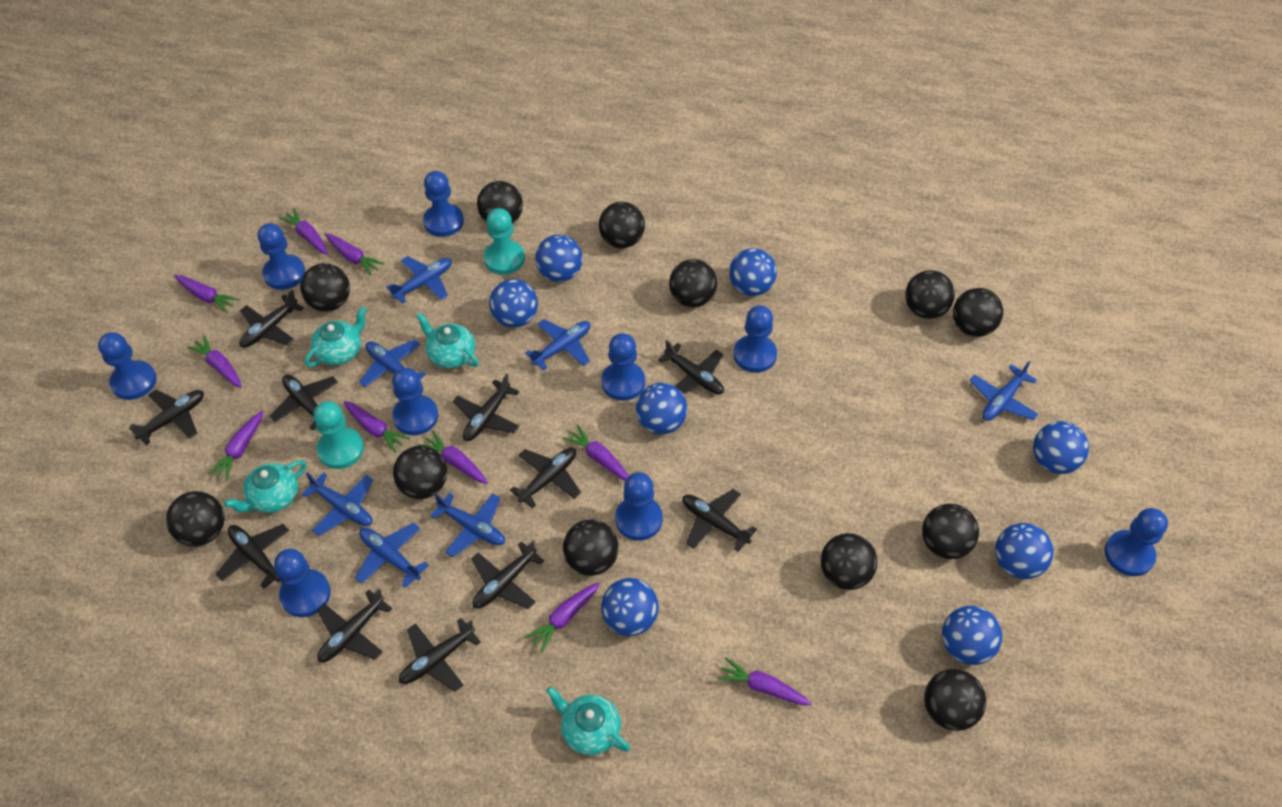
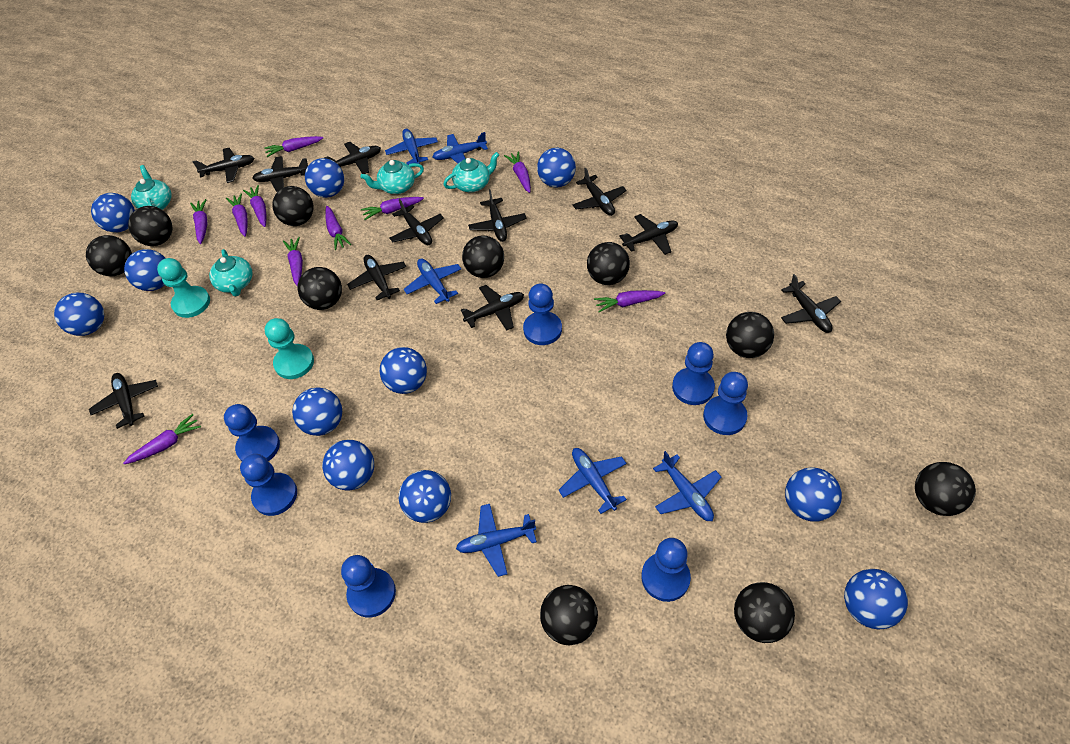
black ball: [166,491,225,546] [300,263,350,312] [393,446,447,499] [477,181,523,224] [563,519,618,576] [599,202,645,248] [669,259,717,307] [821,533,877,590] [905,270,955,319] [922,504,979,559] [924,669,986,731] [953,288,1003,337] = 12 -> [86,235,132,276] [128,206,173,246] [272,186,314,226] [297,267,342,310] [462,236,504,278] [540,585,598,645] [587,242,630,285] [726,312,774,358] [734,582,795,643] [915,462,976,516] = 10
blue ball: [489,279,538,328] [535,235,583,282] [601,578,659,636] [636,383,687,434] [729,248,777,296] [942,606,1002,665] [995,523,1054,579] [1033,421,1089,474] = 8 -> [54,293,104,336] [91,193,135,233] [124,249,166,291] [292,387,342,436] [305,158,344,198] [322,440,374,490] [380,347,427,394] [399,470,451,523] [537,148,576,188] [785,467,842,522] [844,569,908,629] = 11
blue pawn: [98,332,157,400] [258,223,305,290] [274,549,331,617] [392,368,438,435] [423,171,464,237] [601,333,645,401] [615,472,663,541] [733,305,777,373] [1105,508,1168,576] = 9 -> [224,404,280,461] [240,454,297,516] [341,555,396,618] [523,283,562,345] [641,538,691,602] [672,342,715,405] [703,372,748,435] = 7
blue plane: [302,472,373,536] [355,522,429,588] [359,339,426,387] [386,256,452,304] [430,493,505,557] [525,319,591,370] [969,361,1038,421] = 7 -> [385,129,438,165] [404,258,461,304] [433,132,488,164] [456,504,537,577] [558,448,627,514] [653,451,721,521] = 6

